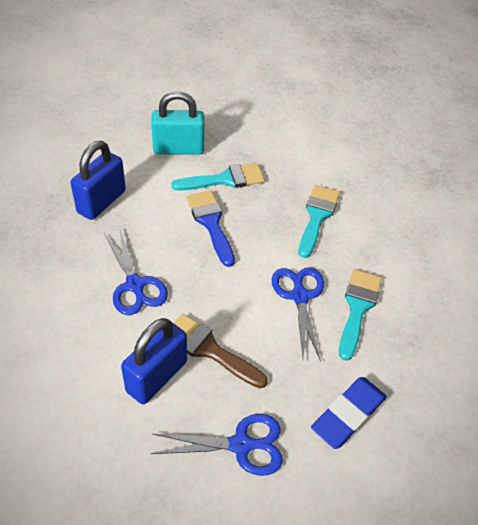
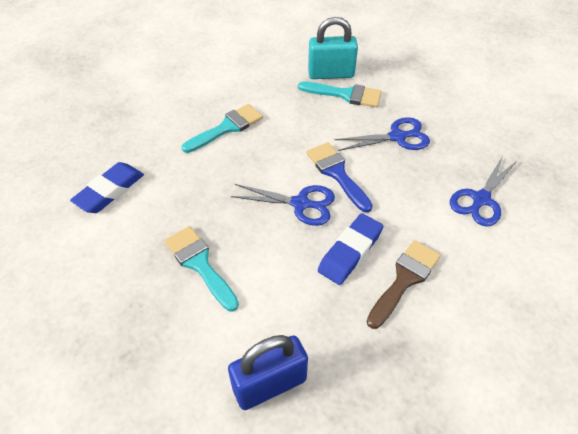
blue eraser: [311,377,387,449] = 1 -> [70,162,144,213] [318,213,383,285] = 2
blue padlock: [71,141,126,220] [121,318,187,404] = 2 -> [228,335,308,410] = 1

